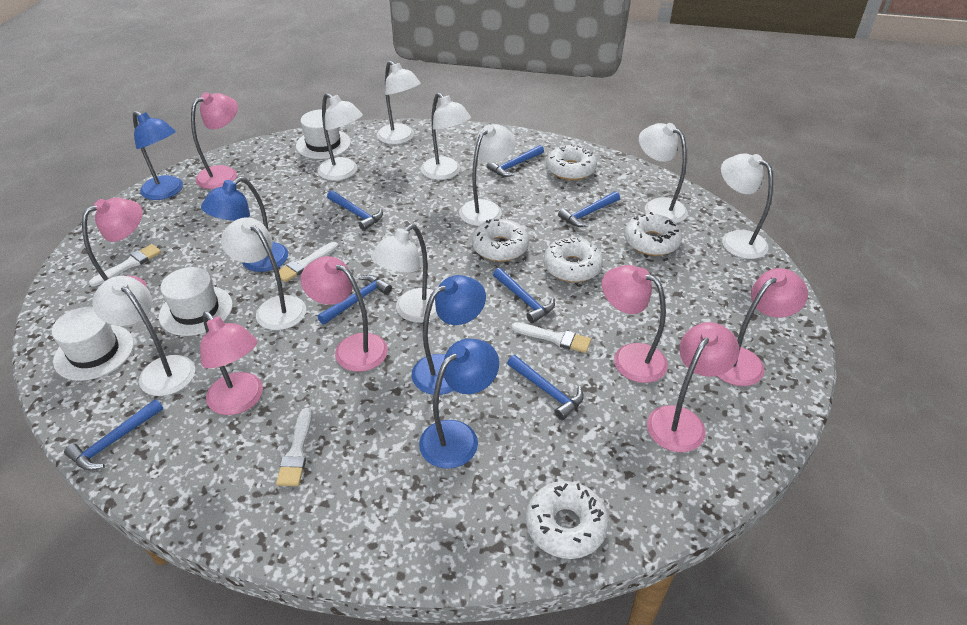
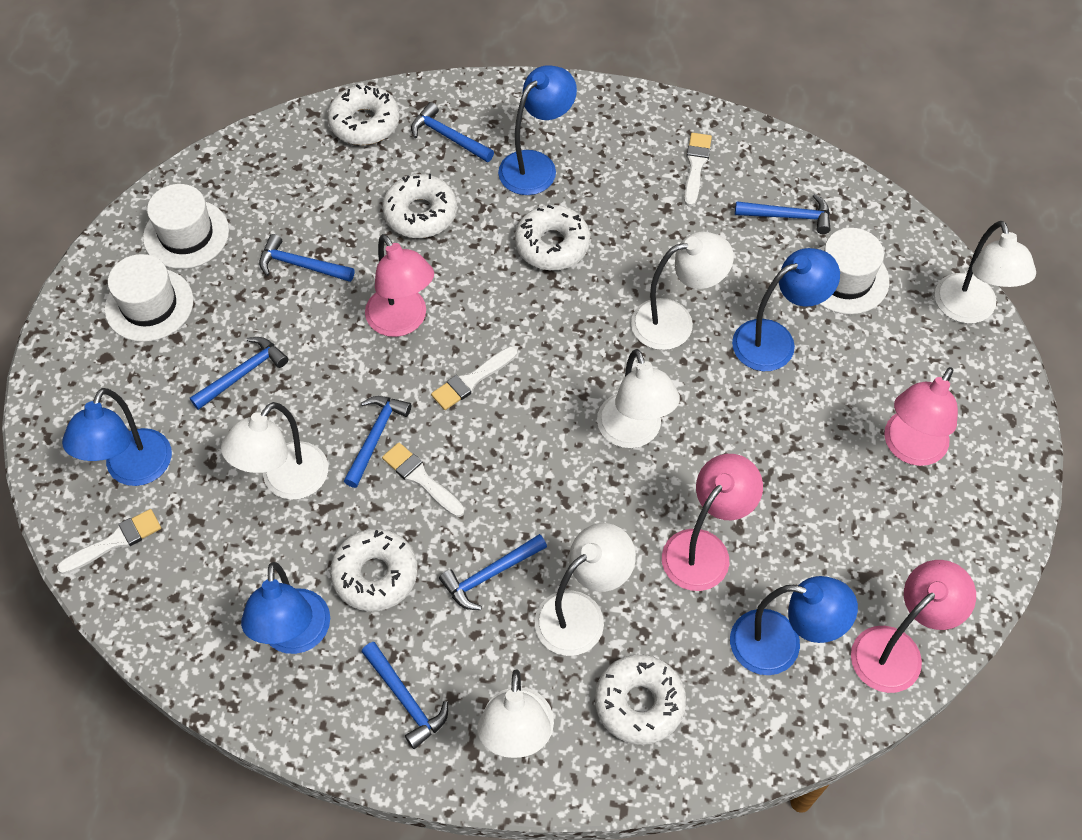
blue lamp: [133,111,183,200] [201,177,288,272] [411,275,486,395] [419,339,499,469] = 4 -> [62,388,172,486] [241,562,330,654] [498,65,577,195] [730,576,858,675] [732,248,840,371] = 5
pink lamp: [82,198,147,287] [191,92,238,189] [200,311,263,415] [300,256,388,372] [602,265,668,383] [647,322,739,452] [718,268,808,386] = 7 -> [365,234,434,337] [662,454,763,591] [851,560,976,693] [884,367,958,466] = 4
white lamp: [92,276,195,396] [221,217,306,330] [317,93,363,181] [371,224,438,322] [377,61,421,144] [421,93,471,180] [459,124,516,226] [639,123,688,223] [721,153,773,259] = 9 -> [221,402,328,500] [477,669,554,758] [535,523,636,656] [597,349,680,448] [631,232,734,350] [935,221,1036,324] = 6

